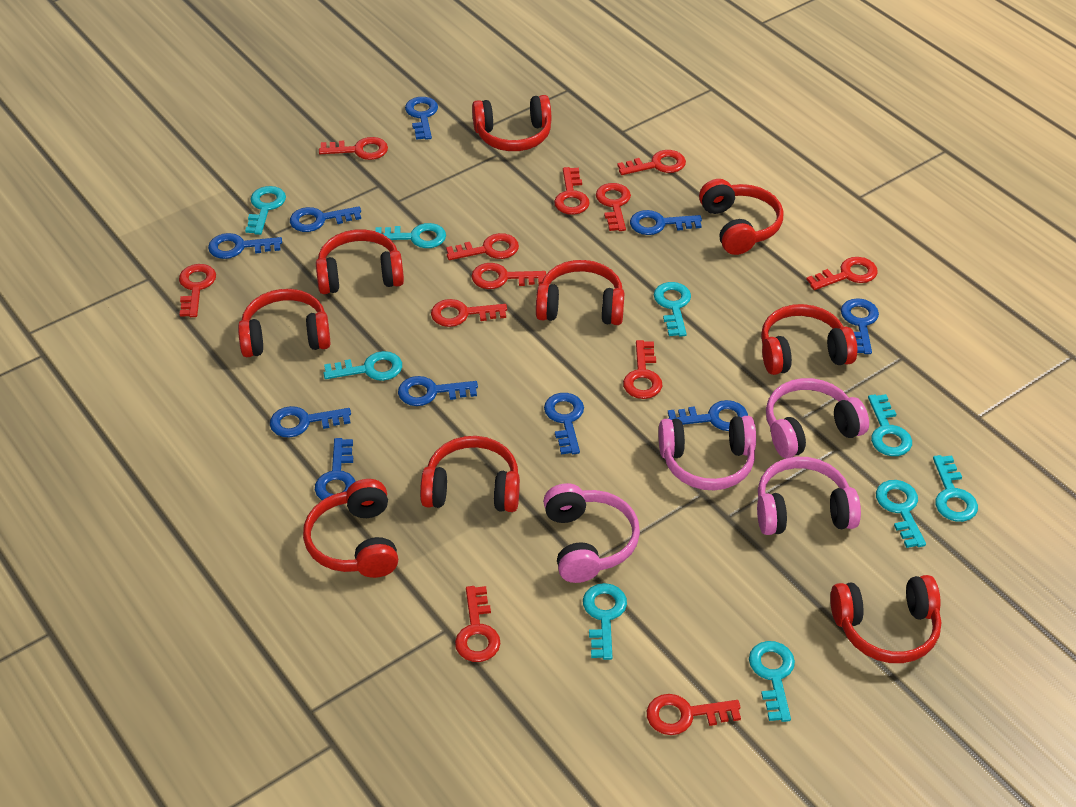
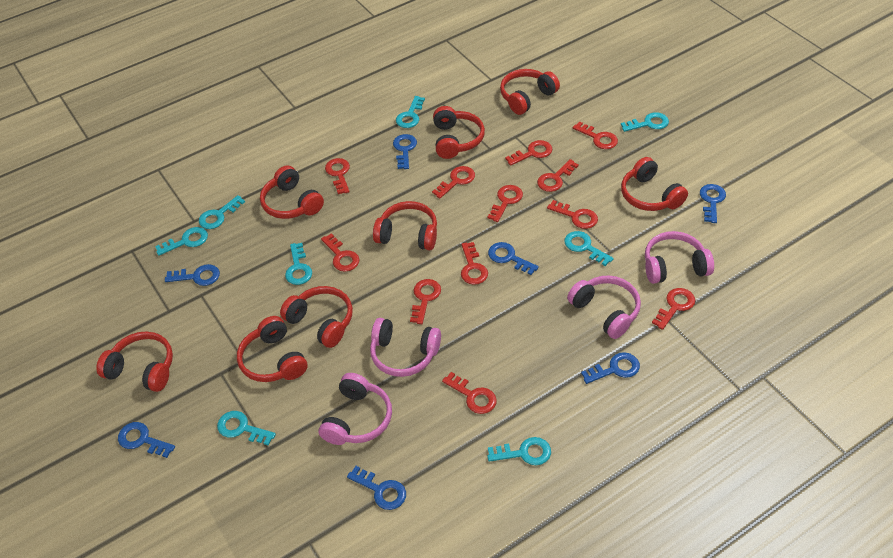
blue key: [208,233,282,259] [270,406,351,437] [290,206,361,232] [315,438,356,500] [398,376,478,406] [405,97,438,140] [544,393,584,454] [630,210,702,235] [668,400,748,431] [841,298,879,354] = 10 -> [118,422,175,458] [165,264,220,286] [347,466,406,510] [393,134,417,169] [488,242,539,275] [581,352,640,384] [700,184,726,223] = 7
red headphones: [238,289,331,357] [303,479,398,578] [316,229,404,294] [420,436,520,512] [472,95,551,151] [536,260,624,325] [699,179,783,255] [761,304,857,375] [830,575,941,663] = 9 -> [96,331,173,392] [237,316,308,382] [260,165,324,219] [280,286,353,348] [373,201,437,250] [433,106,485,159] [500,69,560,115] [621,157,688,211] = 8
turquoise key: [245,186,286,235] [323,351,402,381] [376,223,446,248] [583,583,627,660] [654,282,691,337] [749,641,795,722] [868,394,912,456] [876,480,926,548] [933,455,978,522] = 9 -> [155,227,208,256] [199,195,245,229] [217,411,276,446] [285,243,312,285] [396,96,425,128] [487,437,551,465] [564,231,614,266] [621,112,669,132] = 8

